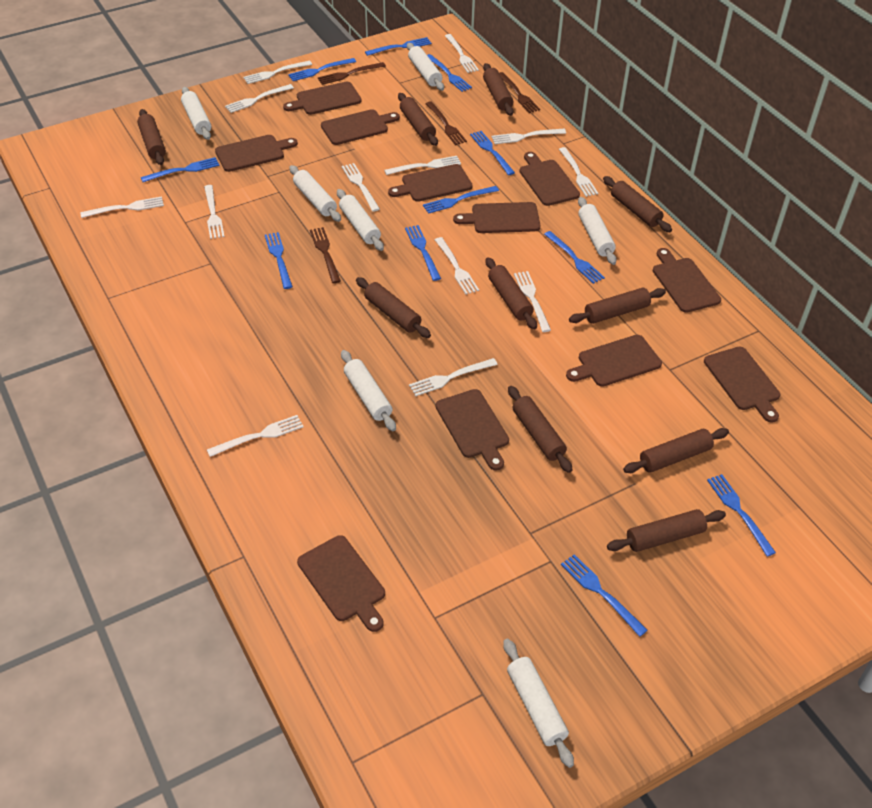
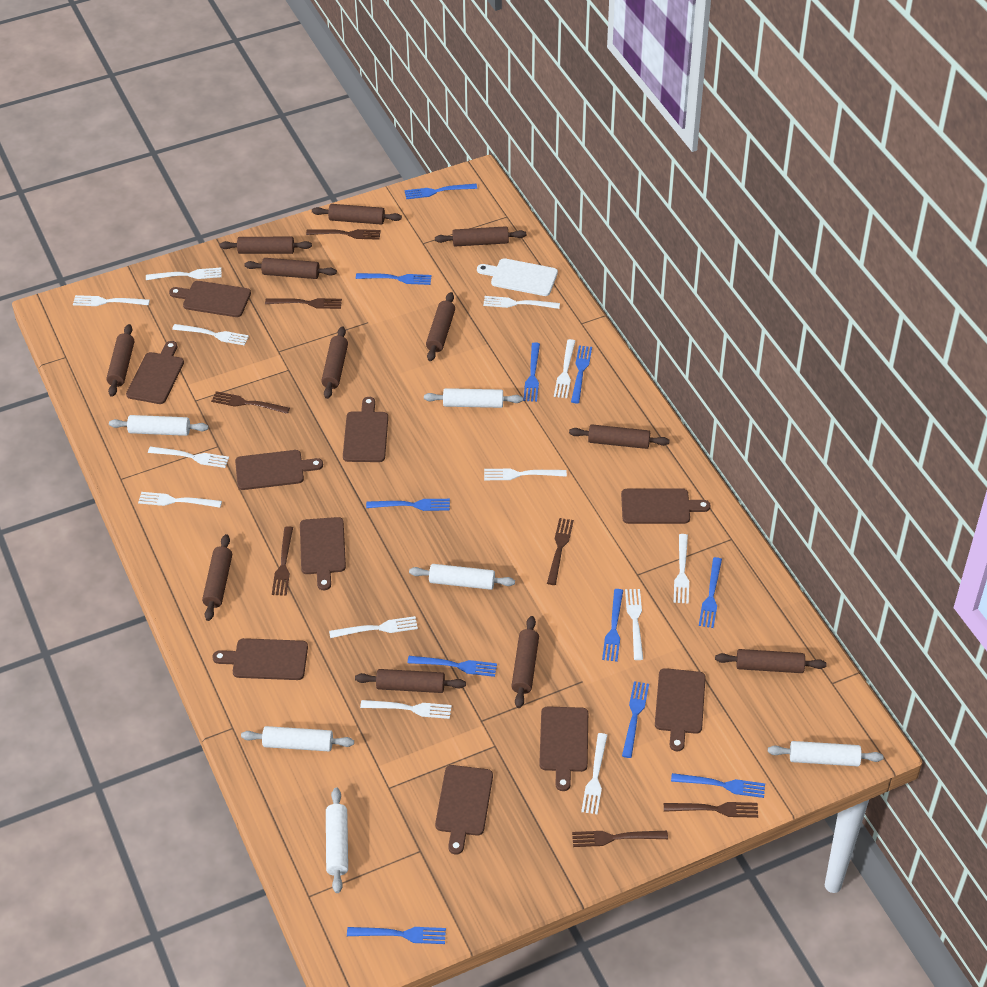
brown cutting board: [215,135,298,172] [283,82,361,115] [297,535,385,632] [321,109,400,145] [388,164,473,202] [435,389,509,471] [453,202,541,233] [519,152,580,206] [566,335,662,387] [653,248,721,313] [704,347,780,423] = 11 -> [126,341,184,404] [169,281,251,317] [212,638,308,680] [235,450,323,490] [300,517,346,590] [343,397,388,462] [435,765,493,855] [539,706,588,791] [621,488,710,524] [655,668,706,751] = 10
brown fork: [310,227,341,283] [317,62,386,85] [425,101,467,145] [499,72,540,113] = 4 -> [211,391,290,414] [265,298,342,309] [272,526,293,596] [306,229,381,240] [547,518,574,585] [572,831,668,847] [664,802,758,818] = 7
brown rolling pin: [137,109,166,165] [356,277,431,338] [398,93,438,146] [483,63,513,116] [485,257,537,329] [508,386,572,473] [569,288,666,324] [603,176,672,232] [607,509,726,552] [623,428,729,473] = 10 -> [106,324,134,397] [202,534,232,621] [220,237,312,254] [244,258,337,279] [312,204,402,225] [321,326,348,399] [355,669,466,693] [426,292,455,361] [435,226,526,246] [511,616,539,708] [569,424,670,449] [715,649,827,673] = 12
white cutting board: none = 0 -> [477,258,558,296] = 1
white rolling pin: [181,87,211,140] [289,165,341,222] [337,189,384,251] [341,350,396,431] [407,43,444,91] [503,639,574,768] [578,197,617,265] = 7 -> [109,415,209,436] [241,726,354,751] [326,788,348,893] [409,564,515,590] [424,388,523,408] [768,741,884,766] = 6

